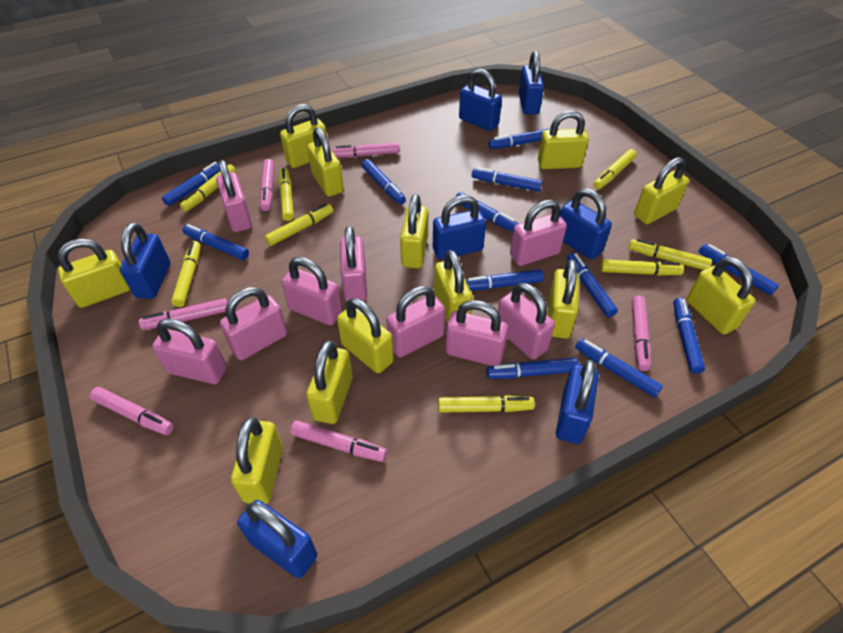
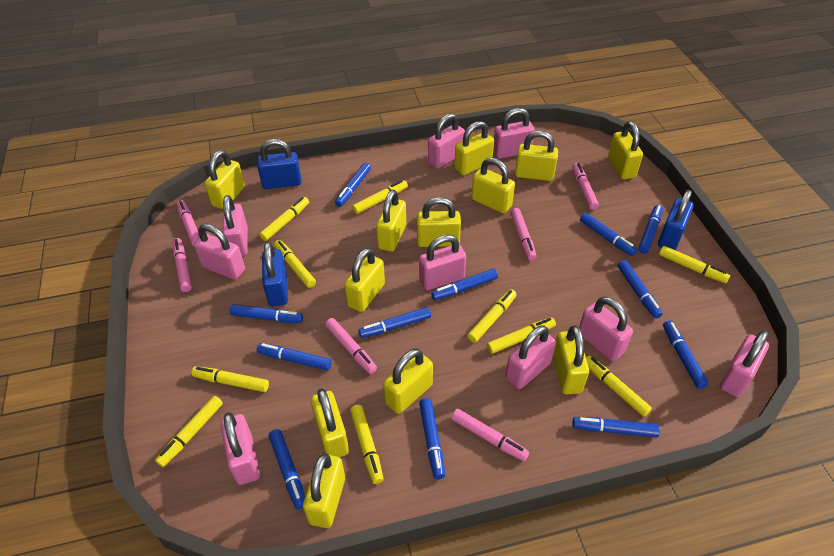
blue padlock: [120,222,170,299] [237,500,317,578] [433,195,486,260] [459,69,502,131] [519,51,544,115] [556,360,599,444] [560,188,612,259] = 7 -> [257,139,301,189] [262,242,288,306] [658,190,694,250] = 3
yellow marker: [171,241,201,307] [180,164,237,212] [265,204,333,246] [279,168,294,221] [438,395,535,413] [593,149,637,190] [600,259,684,276] [628,239,712,270] = 8 -> [155,396,223,467] [191,366,269,392] [259,197,309,241] [274,240,316,288] [350,405,384,484] [352,180,408,214] [467,289,517,343] [487,317,556,354] [586,355,652,417] [659,246,730,283] = 10

